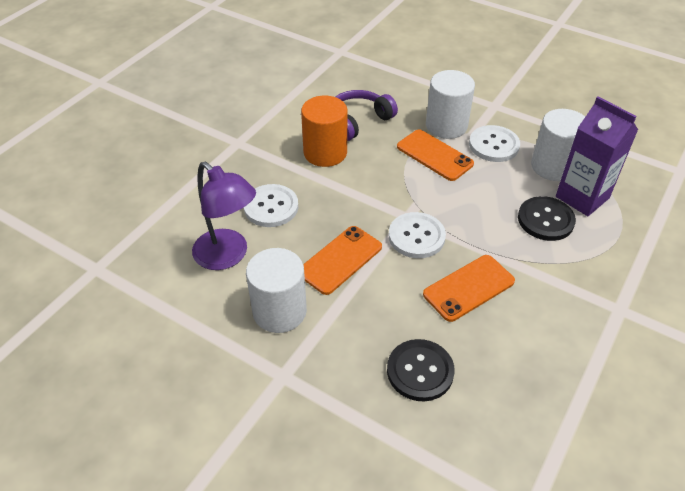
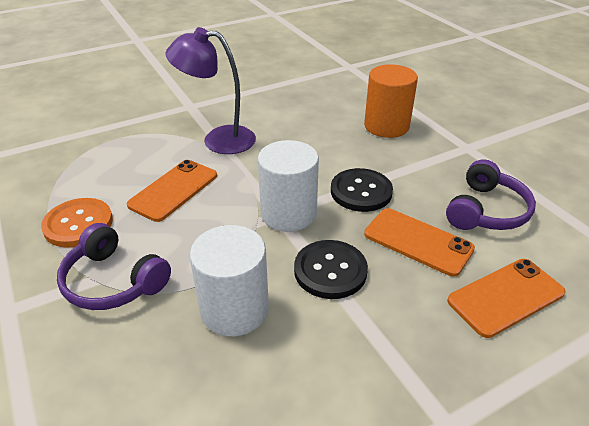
orange button: none = 0 -> [41,198,113,248] = 1
purple carton: [556,97,638,216] = 1 -> none = 0
purple headphones: [335,90,398,141] = 1 -> [57,223,171,310] [446,159,536,230] = 2
white button: [244,184,298,227] [389,212,446,258] [469,125,520,162] = 3 -> none = 0
white cylinder: [246,248,307,333] [426,70,475,139] [531,109,585,181] = 3 -> [190,225,269,337] [258,140,319,232] = 2

